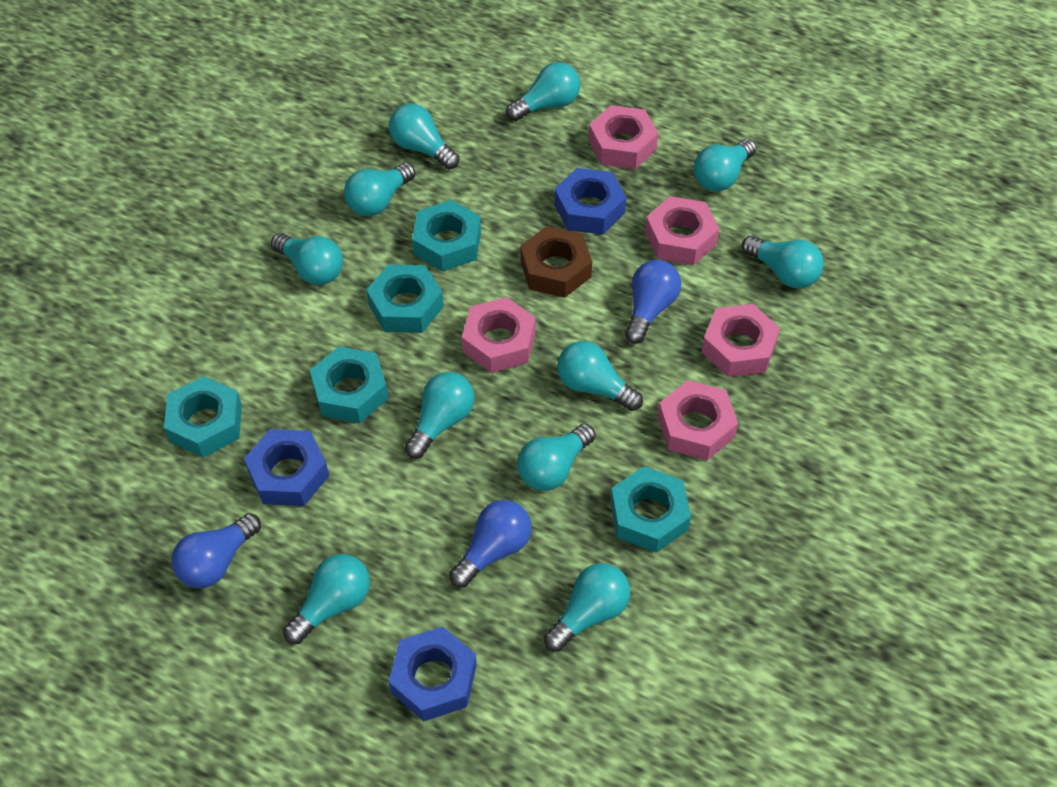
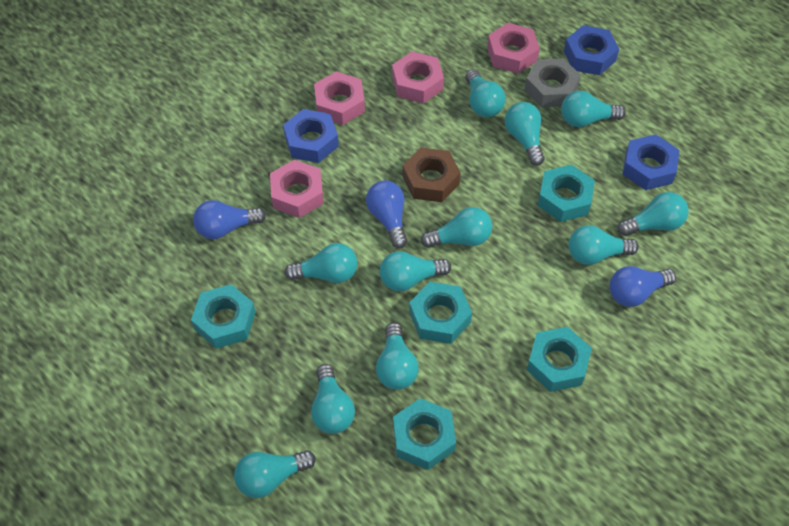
grey nut: none = 0 -> [525,58,581,107] = 1
pink nut: [462,297,536,373] [588,105,659,169] [645,196,719,265] [658,380,738,460] [702,304,780,377] = 5 -> [270,160,324,218] [314,71,365,125] [392,51,444,103] [487,23,540,73] = 4

